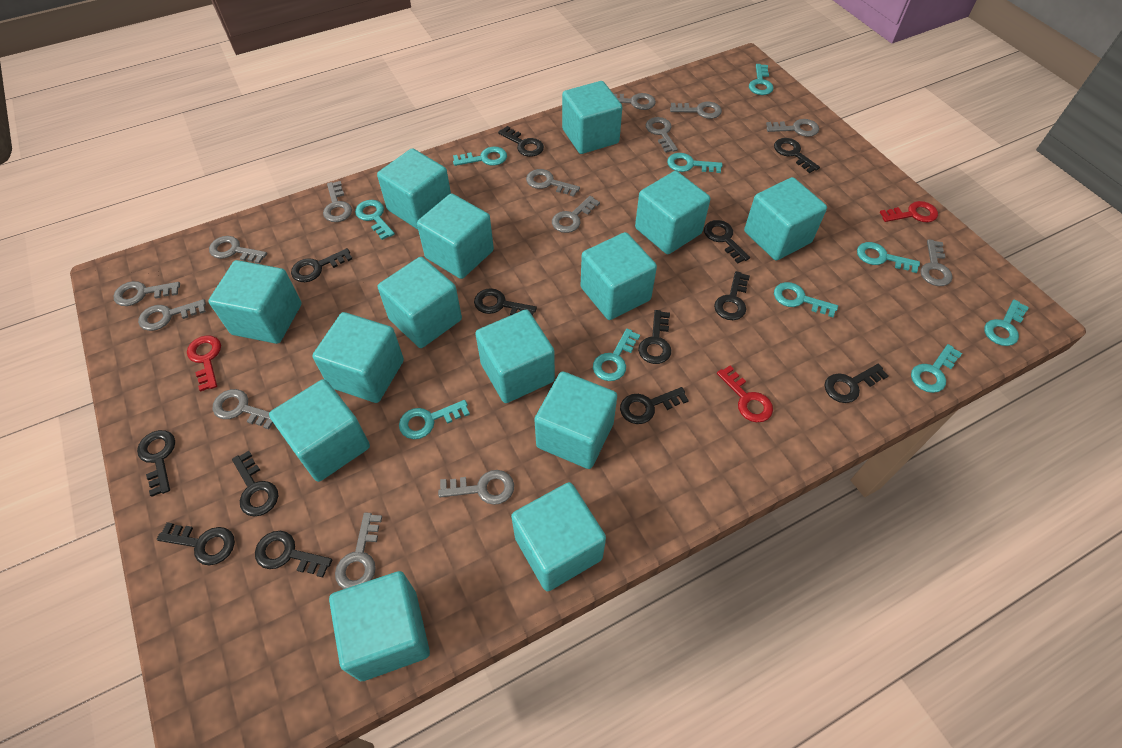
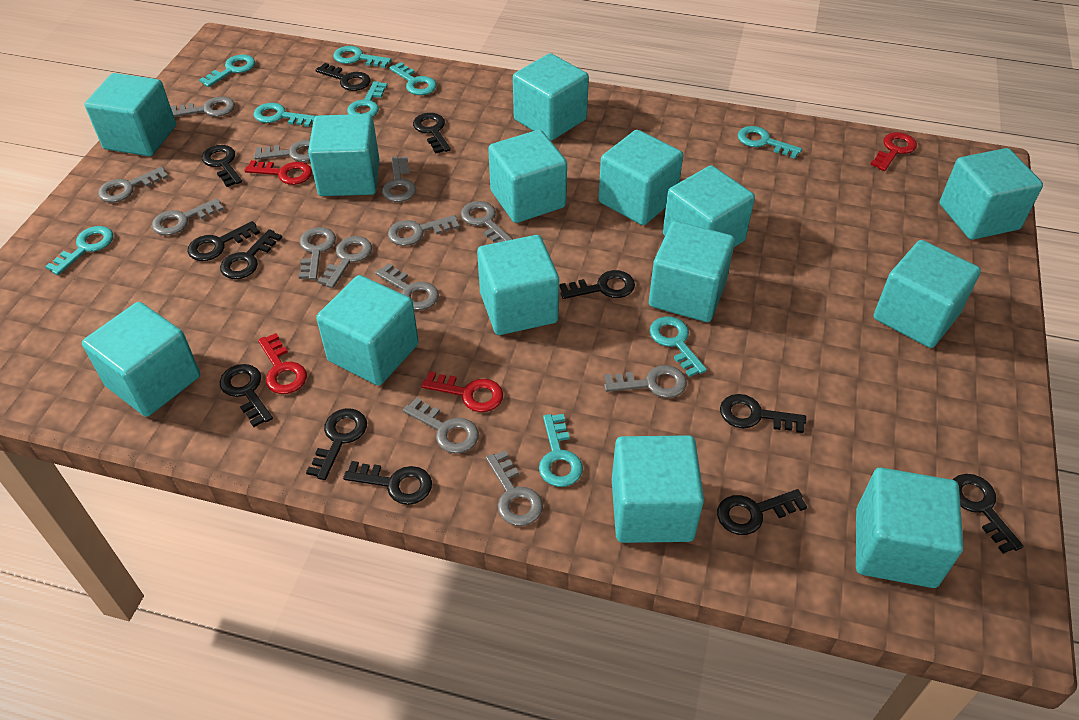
black key: [137,430,175,497] [157,522,235,565] [232,451,278,517] [255,531,332,577] [291,248,352,282] [474,288,537,316] [498,126,544,157] [620,387,689,424] [638,310,671,364] [704,220,750,263] [714,271,750,320] [774,138,820,173] [824,364,889,403] = 13 -> [188,221,260,261] [202,145,242,187] [219,364,273,427] [220,229,282,279] [306,408,367,480] [316,63,371,91] [343,461,432,505] [413,113,451,154] [559,270,635,299] [717,489,807,535] [720,394,806,433] [953,474,1023,554] = 12
grey key: [113,281,180,306] [138,299,206,331] [209,236,267,264] [212,389,273,429] [323,181,352,222] [335,513,382,589] [438,470,514,505] [526,169,580,197] [552,196,600,233] [614,93,656,110] [646,117,678,153] [670,102,722,119] [766,119,819,137] [920,239,953,286] = 14 -> [98,167,168,202] [152,198,224,235] [171,96,235,117] [254,140,310,162] [298,227,336,280] [317,236,372,288] [375,263,439,310] [382,157,416,202] [388,215,459,246] [403,397,479,454] [461,201,513,243] [486,450,543,526] [604,365,687,398] = 13
red key: [187,335,221,392] [717,366,773,422] [880,201,938,222] = 3 -> [244,160,312,185] [258,333,307,394] [421,371,503,412] [870,132,917,171] = 4
turquoise key: [355,200,395,240] [399,400,470,439] [453,147,507,166] [593,328,640,381] [667,153,722,173] [749,64,774,95] [774,282,838,317] [857,242,920,273] [911,344,962,393] [984,299,1029,346] = 10 -> [45,226,113,275] [199,54,255,87] [254,103,315,127] [333,46,391,68] [347,81,388,117] [389,62,437,95] [539,414,583,487] [650,317,707,377] [738,126,802,159] = 9

